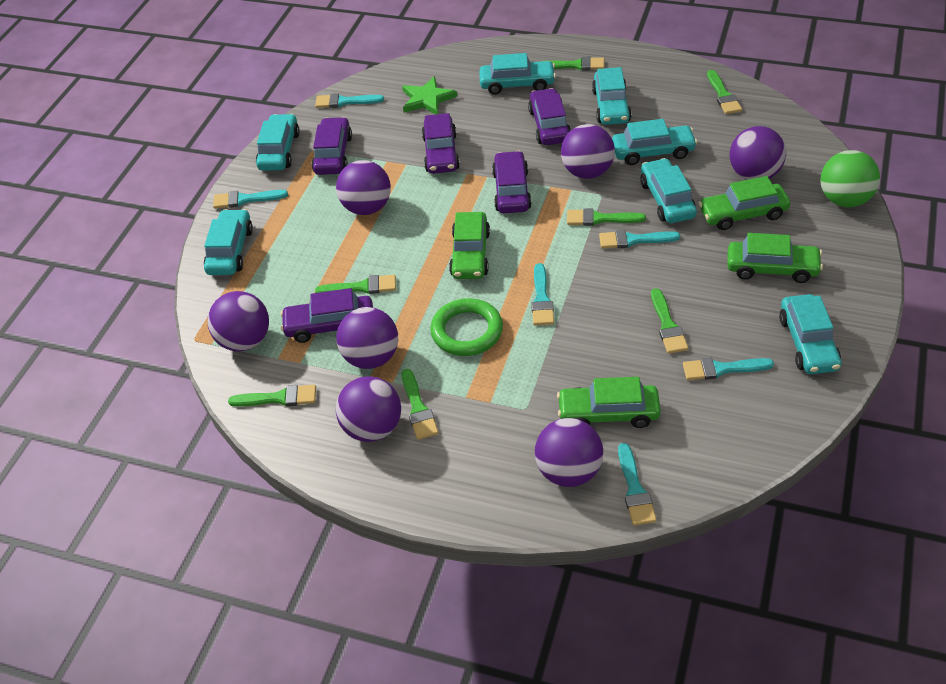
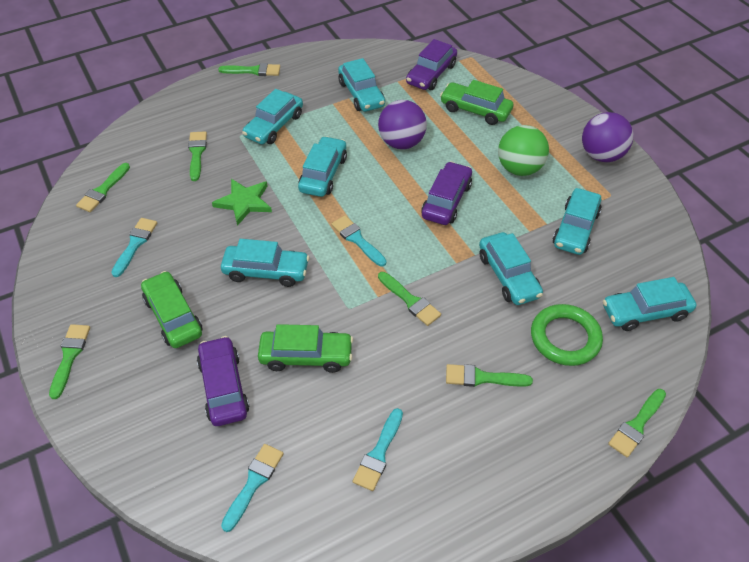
green car: [449,212,490,279] [557,377,661,428] [699,176,790,230] [727,233,823,283] = 4 -> [141,271,203,348] [258,324,353,373] [440,80,513,125] = 3
purple ball: [208,291,269,351] [336,160,391,215] [336,307,398,369] [336,376,401,442] [535,418,604,487] [561,124,615,179] [730,126,786,180] = 7 -> [378,100,427,149] [582,112,634,162] = 2
purple car: [281,288,373,343] [312,117,352,175] [422,113,460,174] [492,151,532,213] [528,88,571,145] = 5 -> [197,336,250,426] [406,39,457,90] [421,161,472,225] = 3
turquoise brush: [213,190,288,209] [315,93,384,108] [531,263,554,325] [599,230,680,249] [618,443,657,526] [683,358,774,380] = 6 -> [111,218,157,277] [221,444,284,532] [331,215,387,267] [353,408,403,491] = 4

